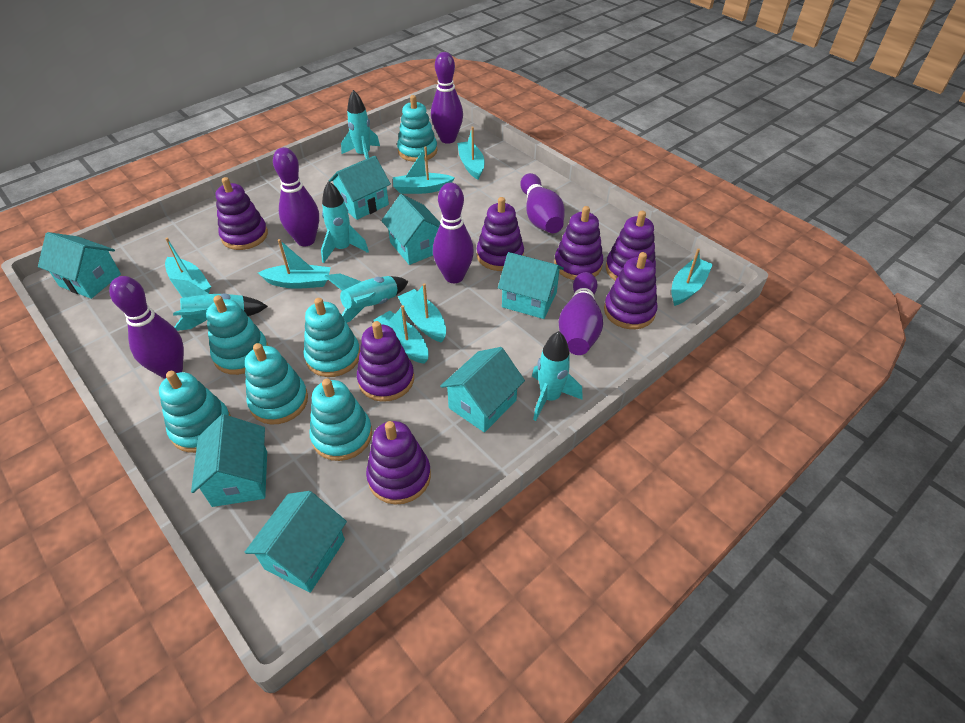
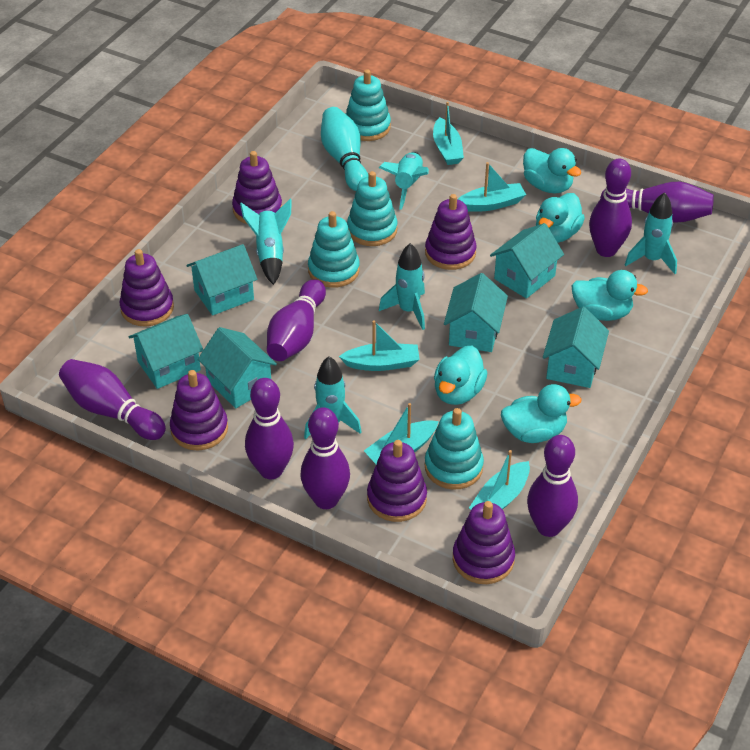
purple bowling pin: [109,276,184,379] [273,147,319,246] [431,52,463,144] [433,183,474,283] [520,173,565,233] [559,272,603,355] = 6 -> [59,359,166,440] [245,378,294,479] [267,279,326,361] [300,407,350,509] [527,435,578,537] [589,159,632,257] [600,182,714,223] = 7
purple stacking toy: [216,177,268,250] [357,321,414,402] [366,421,431,505] [477,197,524,271] [554,206,603,280] [604,252,657,329] [606,211,656,281] = 7 -> [120,249,174,327] [170,370,228,451] [232,151,282,224] [367,440,427,522] [425,194,476,270] [453,501,515,584] = 6
turquoise boat: [165,238,211,293] [258,239,331,289] [374,305,429,364] [393,146,455,194] [398,283,446,343] [457,127,485,180] [671,248,713,306] = 7 -> [339,320,420,371] [364,403,439,464] [433,102,464,165] [458,162,526,212] [469,450,530,510] = 5
turquoise bowling pin: none = 0 -> [321,107,368,191] = 1
turquoise duck: none = 0 -> [434,346,487,405] [501,384,582,443] [523,148,581,193] [536,193,585,243] [571,270,648,321] = 5
turquoise house: [38,232,121,299] [191,414,267,507] [245,491,347,593] [329,156,391,220] [381,194,440,265] [440,347,525,433] [498,252,564,319] = 7 -> [129,314,203,389] [186,244,257,316] [198,327,277,408] [444,273,508,352] [490,223,564,299] [543,307,609,388] = 6
turquoise stacking toy: [159,371,231,453] [206,295,268,375] [245,343,308,424] [303,298,360,377] [309,379,372,461] [397,95,437,162] = 6 -> [308,211,360,288] [346,69,391,141] [347,171,398,246] [425,408,484,489] = 4

